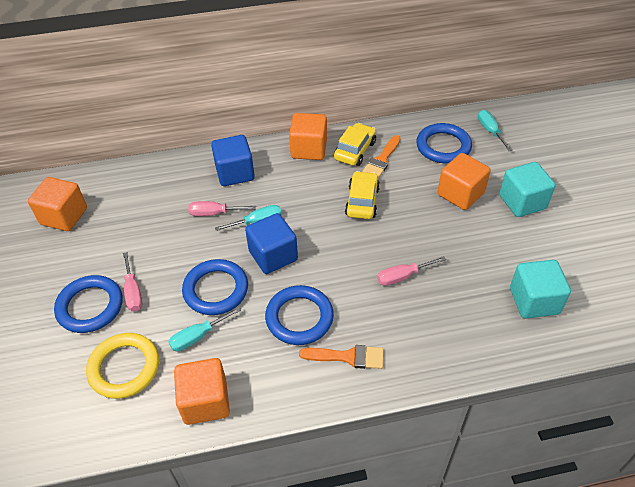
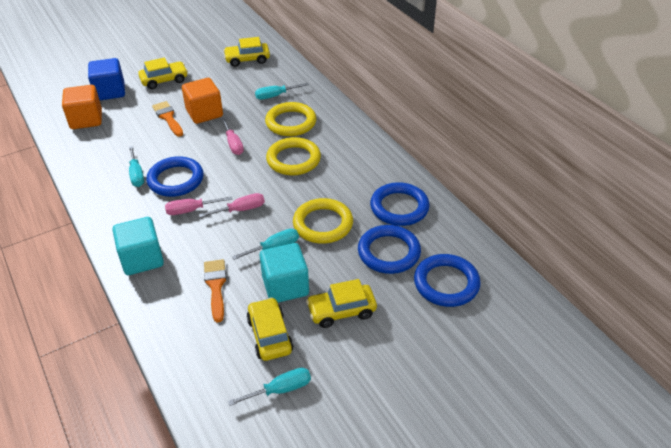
blue cube: [211,135,255,186] [245,213,298,274] = 2 -> [88,58,125,100] = 1
orange cube: [28,177,87,231] [174,358,230,425] [289,113,327,160] [438,153,491,210] = 4 -> [62,85,102,129] [182,78,223,124] = 2
turquoise screwdriver: [169,307,241,351] [215,205,282,231] [478,110,513,151] = 3 -> [129,146,144,187] [228,368,311,406] [232,229,299,260] [255,83,309,100] = 4
yellow car: [334,123,376,166] [345,171,380,219] = 2 -> [138,57,188,89] [223,37,270,67] [246,297,294,361] [306,279,377,328] = 4
yellow ring: [86,333,159,399] = 1 -> [265,102,316,136] [266,137,321,175] [293,198,353,244] = 3

